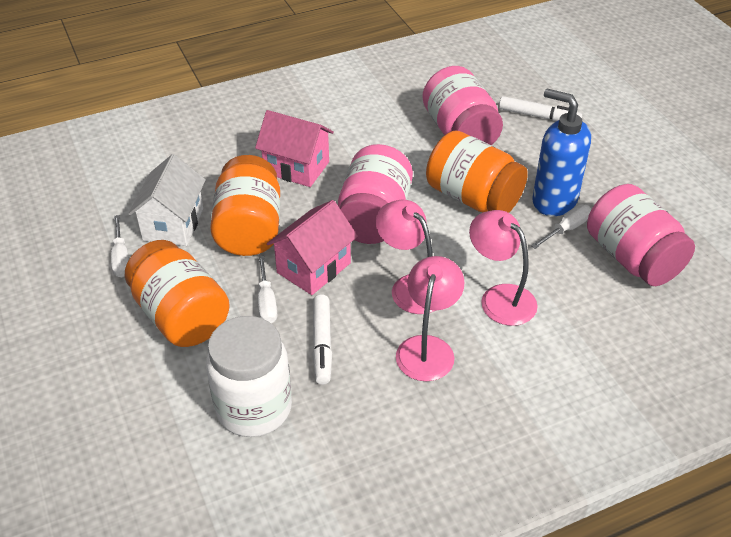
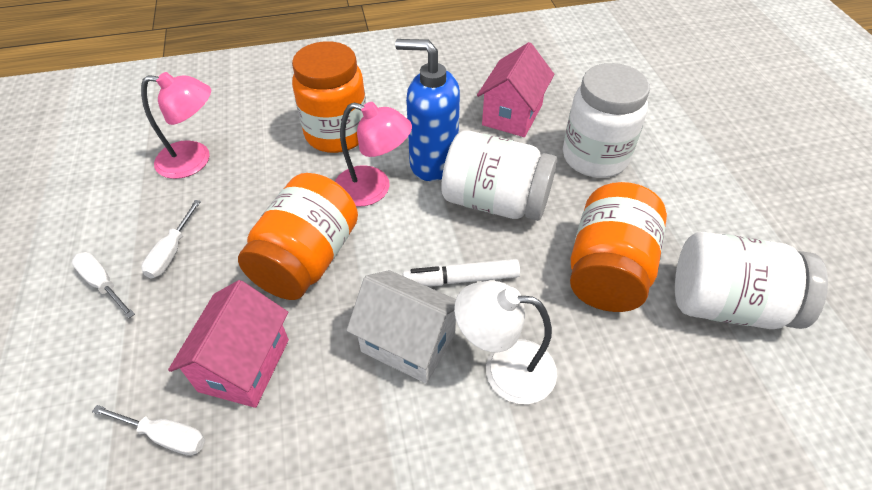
pink jar: [338,144,413,244] [422,66,503,145] [587,184,695,286] = 3 -> none = 0
pink lamp: [375,200,436,314] [396,256,465,381] [469,210,538,326] = 3 -> [141,72,211,179] [335,102,412,207] = 2
white jar: [206,316,292,437] = 1 -> [441,130,557,221] [563,63,650,178] [675,232,828,329] = 3
white lamp: none = 0 -> [454,281,557,404] = 1
white marker: [313,294,332,385] [499,96,582,121] = 2 -> [403,259,520,286] = 1

